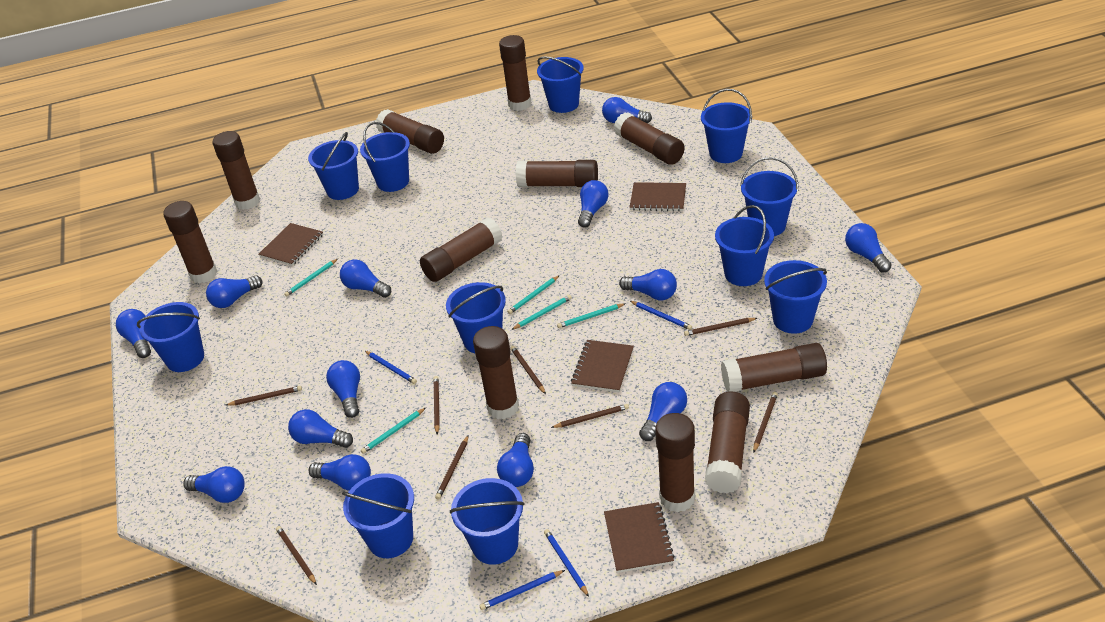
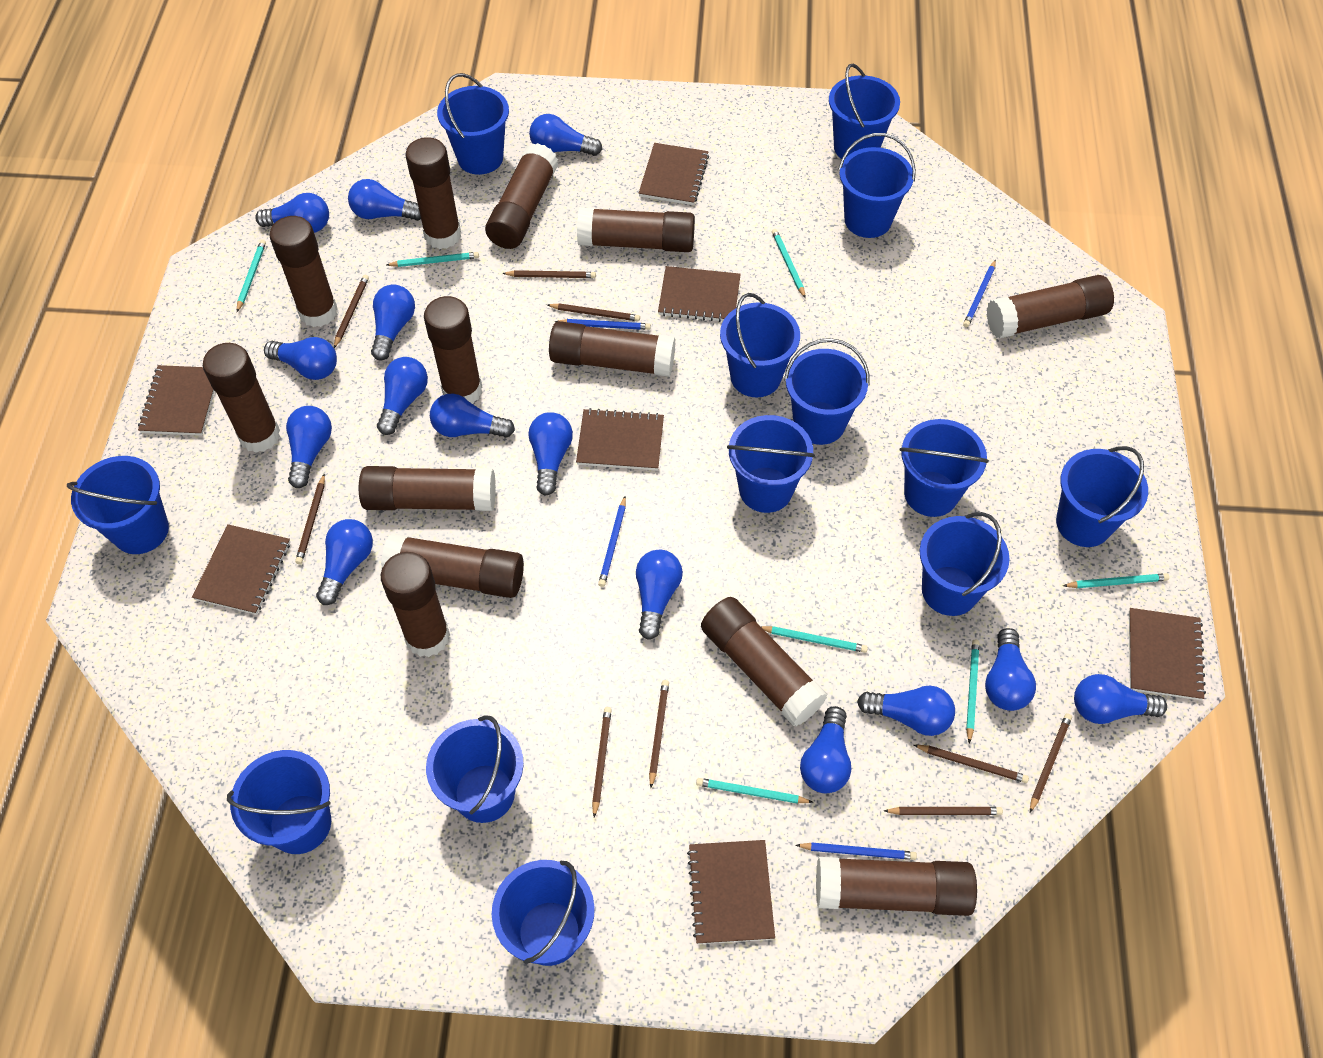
blue bucket: [137,302,204,372] [308,132,359,200] [342,473,414,558] [360,122,410,192] [446,282,506,353] [450,478,525,565] [537,56,584,113] [701,89,752,163] [715,205,774,286] [740,157,798,236] [764,260,827,334] = 11 -> [67,456,169,554] [227,750,331,854] [426,715,523,823] [437,73,509,175] [492,860,595,966] [720,293,800,397] [727,415,815,513] [784,338,870,445] [829,64,900,159] [839,133,916,238] [900,419,989,517] [920,512,1010,616] [1056,446,1148,547] = 13
blue light bulb: [116,309,151,358] [183,466,245,503] [206,275,262,308] [288,409,353,448] [309,454,371,491] [326,360,360,418] [340,259,391,298] [497,433,534,487] [578,180,608,227] [602,97,652,123] [619,269,677,300] [639,382,687,441] [845,223,892,273] = 13 -> [255,193,329,233] [264,337,337,380] [286,406,332,488] [316,519,373,605] [348,179,421,221] [371,284,415,361] [377,357,428,435] [430,393,515,438] [528,412,573,496] [529,114,602,156] [636,550,683,640] [800,706,851,793] [857,686,955,736] [985,628,1036,711] [1074,674,1167,724] = 15
brown glue stick: [163,201,217,283] [213,131,260,210] [376,109,444,154] [420,217,503,282] [473,326,519,419] [499,35,532,111] [516,160,598,187] [614,112,685,165] [655,413,695,512] [705,391,750,493] [721,343,827,392] = 11 -> [203,343,280,453] [269,216,338,327] [359,466,496,511] [381,534,524,598] [381,552,450,657] [406,137,461,249] [424,296,482,404] [485,143,558,249] [549,321,676,377] [577,207,695,252] [701,597,828,727] [816,857,977,916] [987,275,1114,338] = 13
brown notebook: [259,223,324,266] [571,340,634,392] [604,502,675,573] [630,182,686,211] = 4 -> [138,365,215,436] [192,524,290,615] [576,408,664,470] [639,143,709,205] [658,266,741,322] [687,840,775,944] [1129,608,1206,700] = 7
brown pencil: [226,386,302,406] [276,526,317,585] [433,376,440,434] [435,435,469,500] [510,346,546,394] [551,404,629,428] [684,318,757,336] [753,392,778,453] = 8 -> [295,474,325,564] [334,275,369,348] [502,270,596,278] [547,303,640,321] [592,707,612,818] [649,680,669,788] [884,807,1003,815] [914,745,1029,783] [1030,713,1072,813] = 9
turquoise pencil: [284,259,338,297] [361,408,426,454] [507,275,560,314] [511,295,572,330] [557,303,626,328] = 5 -> [237,240,266,312] [386,252,479,267] [696,778,813,803] [761,626,868,653] [772,229,806,298] [966,639,980,744] [1063,573,1169,588] = 7

